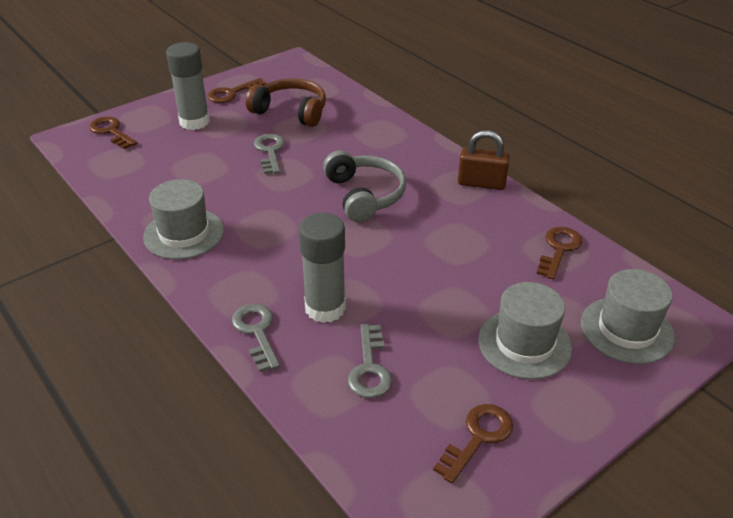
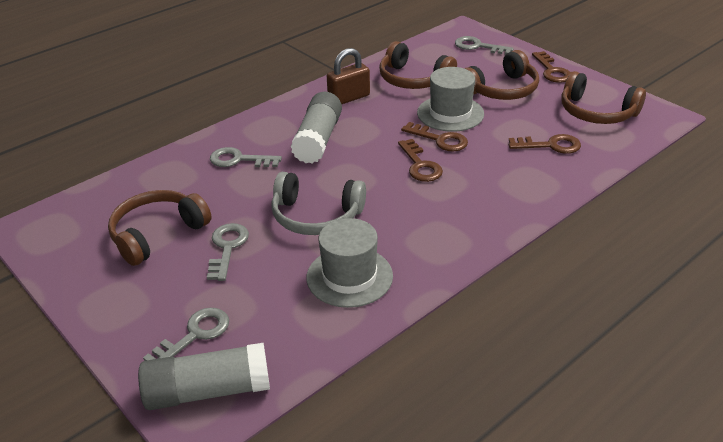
brown headphones: [246,78,326,127] = 1 -> [108,190,212,266] [379,41,457,89] [464,50,539,100] [561,71,646,124] = 4
grey hat: [143,179,224,259] [478,282,572,379] [581,269,675,364] = 3 -> [306,218,393,308] [417,67,484,132] = 2
grey key: [232,303,280,372] [254,134,285,174] [348,324,392,398] = 3 -> [143,307,229,361] [207,223,249,281] [210,147,282,167] [455,36,514,55] = 4

